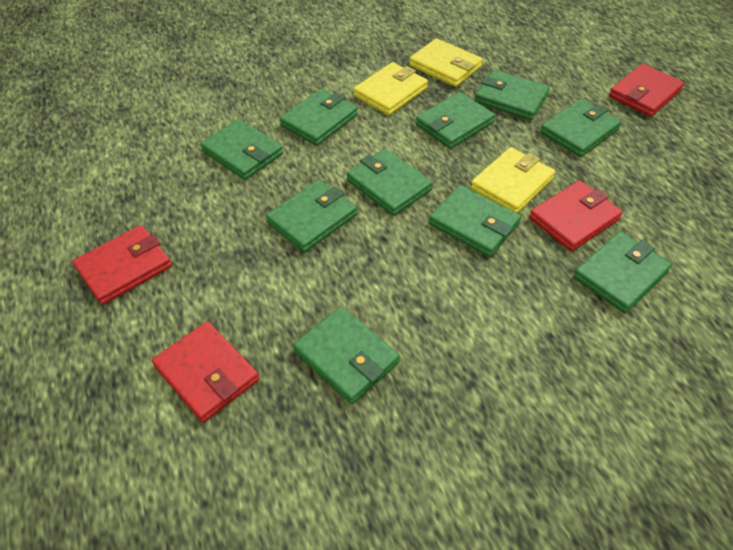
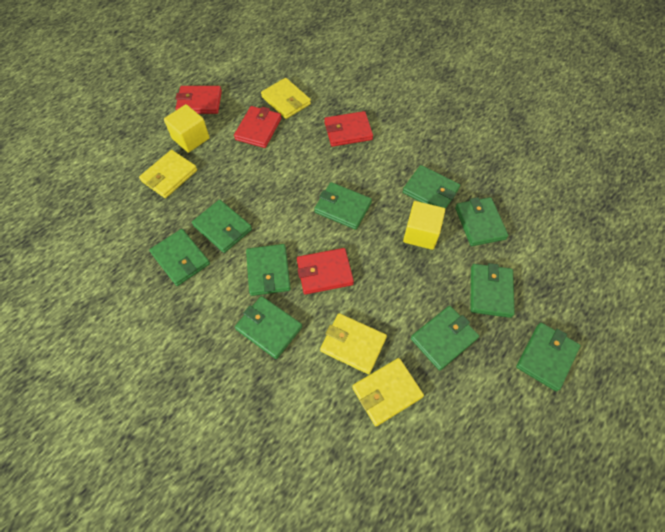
yellow cube: none = 0 -> [164,104,210,153] [403,201,445,250] = 2
yellow wallet: [353,62,428,115] [409,38,483,87] [471,147,555,213] = 3 -> [139,150,197,198] [261,78,311,119] [320,313,387,374] [352,358,424,426] = 4

